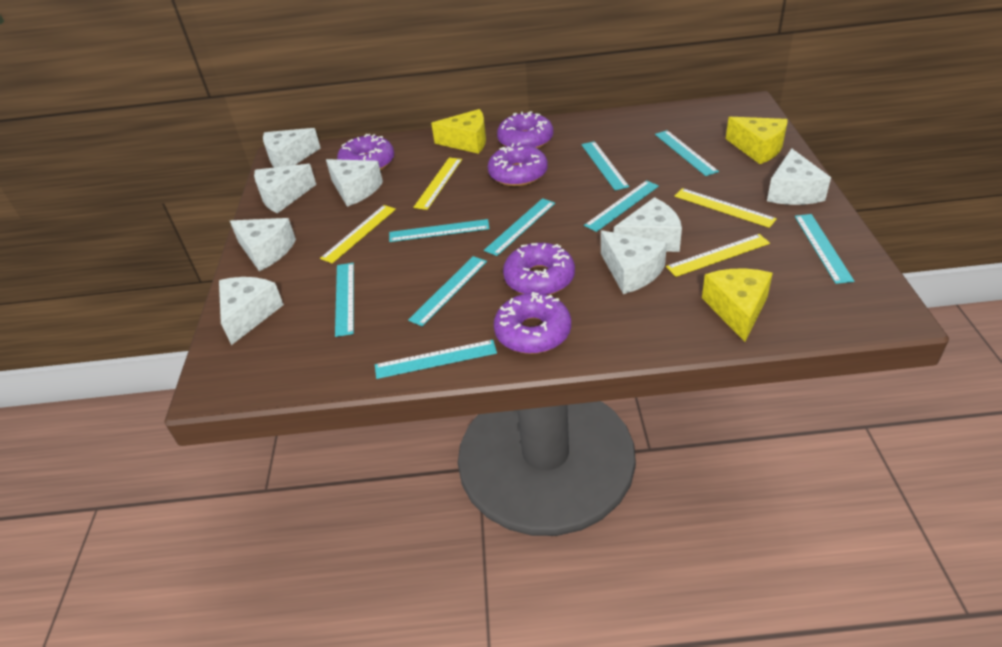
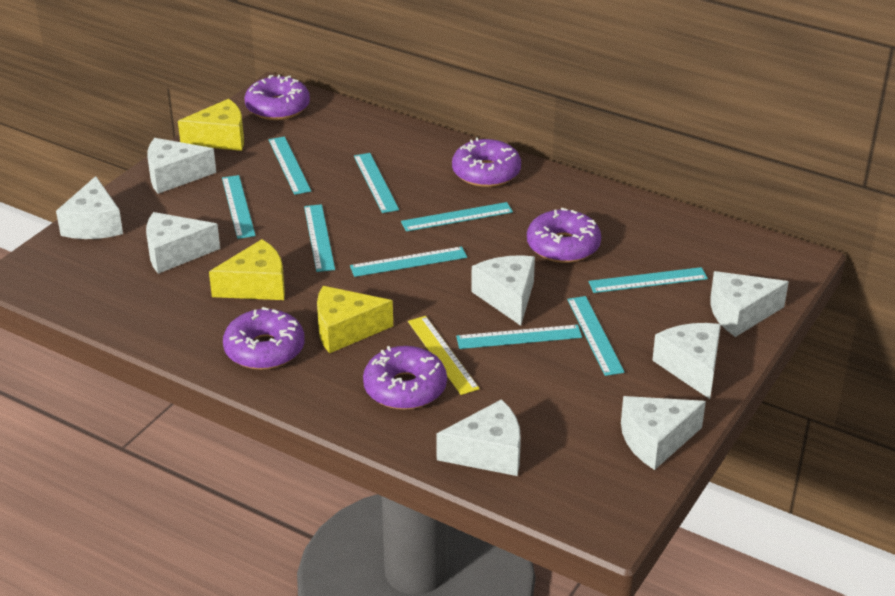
yellow ruler: [320,205,396,263] [413,158,462,210] [666,234,770,277] [675,188,777,228] = 4 -> [408,316,480,395] = 1

